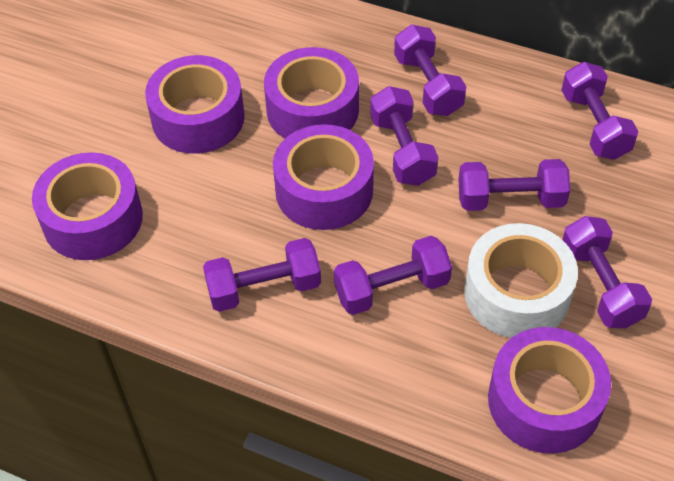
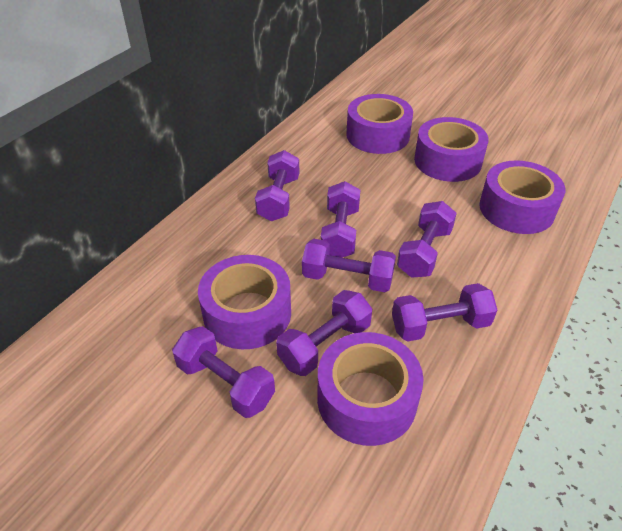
white tape: [464,223,578,338] = 1 -> none = 0

